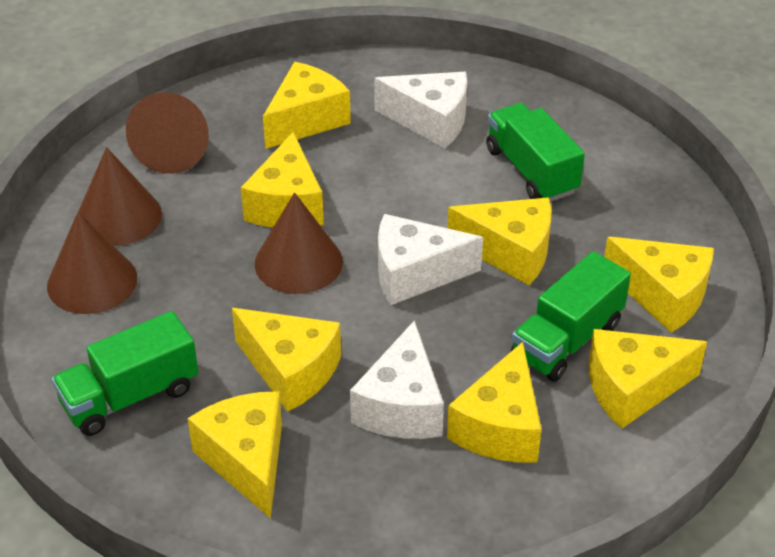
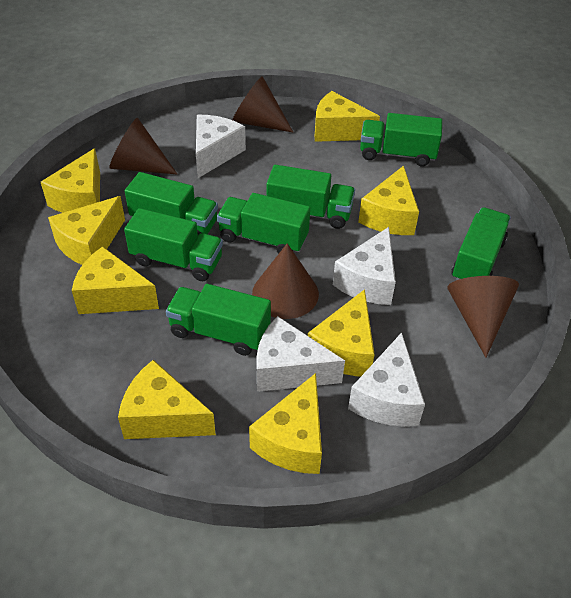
green truck: [52,311,199,436] [486,103,585,202] [511,251,631,382] = 3 -> [124,208,223,281] [125,172,218,235] [166,284,271,356] [217,193,310,254] [267,165,355,229] [360,113,442,166] [451,207,511,280] = 7
white cheese: [350,320,444,439] [374,72,467,149] [378,214,483,305] = 3 -> [196,115,246,178] [256,316,345,392] [333,227,396,305] [348,332,425,427] = 4

